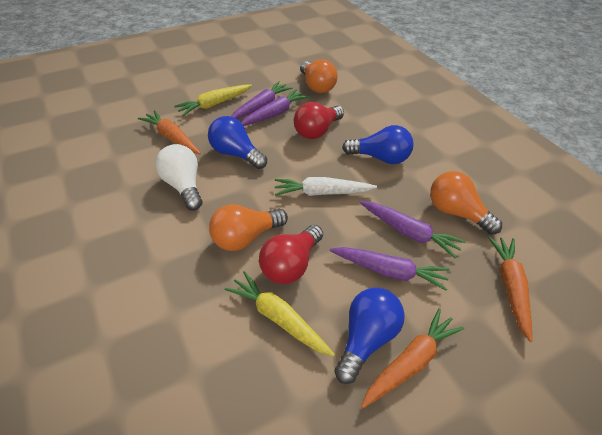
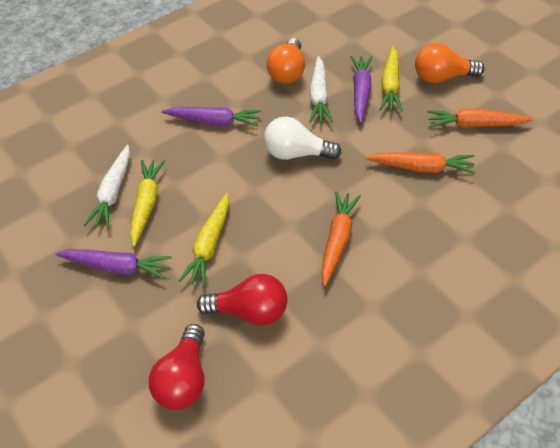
blue light bulb: [208,116,267,169] [334,287,405,384] [342,125,414,164] = 3 -> none = 0
orange light bulb: [209,204,288,251] [300,59,338,93] [430,171,502,235] = 3 -> [266,38,305,84] [415,43,485,83] = 2
purple carrot: [231,81,293,119] [241,89,309,126] [330,247,450,291] [360,201,465,259] = 4 -> [55,249,172,279] [161,107,261,127] [351,56,372,123] = 3
white carrot: [275,177,377,196] = 1 -> [84,145,130,228] [309,56,333,123] = 2
yellow carrot: [174,84,252,116] [225,271,335,357] = 2 -> [130,160,165,247] [178,193,229,287] [379,46,403,112] = 3

